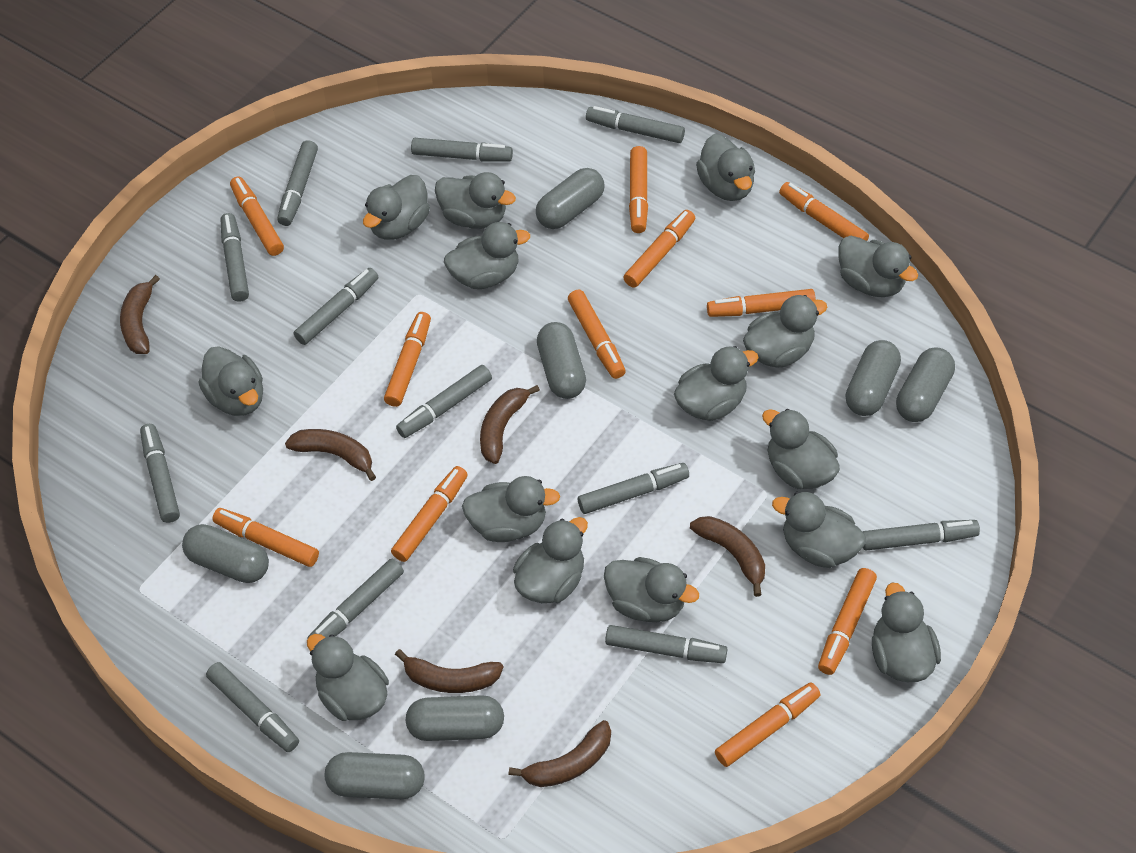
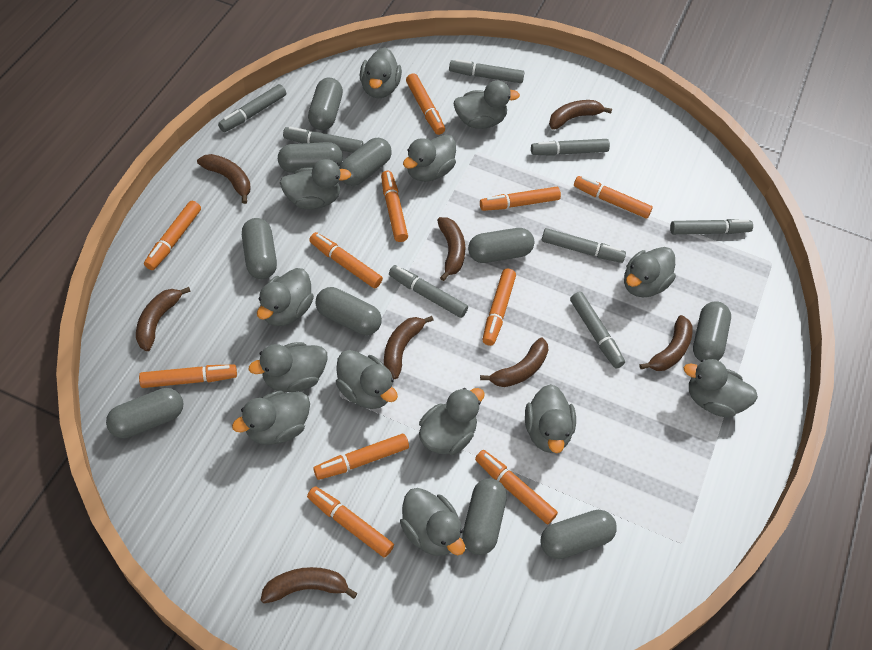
brown banana: [120,275,160,354] [285,429,376,481] [395,649,503,693] [480,385,540,464] [509,720,611,787] [690,516,765,597] = 6 -> [136,287,191,351] [197,154,251,204] [261,567,358,603] [384,316,434,379] [437,217,465,281] [480,337,548,387] [549,100,612,130] [640,315,693,371] = 8
grey capsule: [182,524,269,583] [325,752,425,799] [406,695,504,741] [536,168,604,229] [537,322,586,399] [845,340,901,416] [896,348,955,422] = 7 -> [106,388,184,438] [242,218,277,279] [278,142,343,173] [308,78,343,130] [315,287,382,335] [339,138,392,186] [462,478,507,555] [468,228,534,263] [541,510,617,559] [693,301,731,361] = 10
grey duck: [199,346,263,416] [307,634,389,721] [363,175,430,240] [435,172,516,229] [444,222,530,289] [462,476,560,542] [513,517,588,603] [604,557,699,622] [674,346,759,421] [696,134,755,201] [743,295,827,368] [762,409,840,489] [772,492,866,568] [839,235,918,297] [872,583,941,682] = 15 -> [232,390,310,445] [249,342,328,392] [257,268,314,326] [280,159,351,209] [336,350,398,409] [360,47,402,98] [400,488,465,556] [403,134,456,182] [419,388,485,455] [454,81,520,129] [525,384,576,453] [624,247,676,297] [683,359,758,418] = 13
grey marker: [140,424,180,523] [206,662,299,752] [220,213,249,302] [277,140,318,226] [293,268,378,345] [307,559,404,639] [396,365,492,438] [411,138,513,162] [578,463,689,514] [586,106,685,143] [605,625,727,663] [863,520,980,551] = 12 -> [218,84,286,132] [283,127,363,153] [389,265,468,318] [449,59,525,83] [531,139,610,156] [542,228,626,263] [570,292,625,368] [670,219,753,235] = 8

